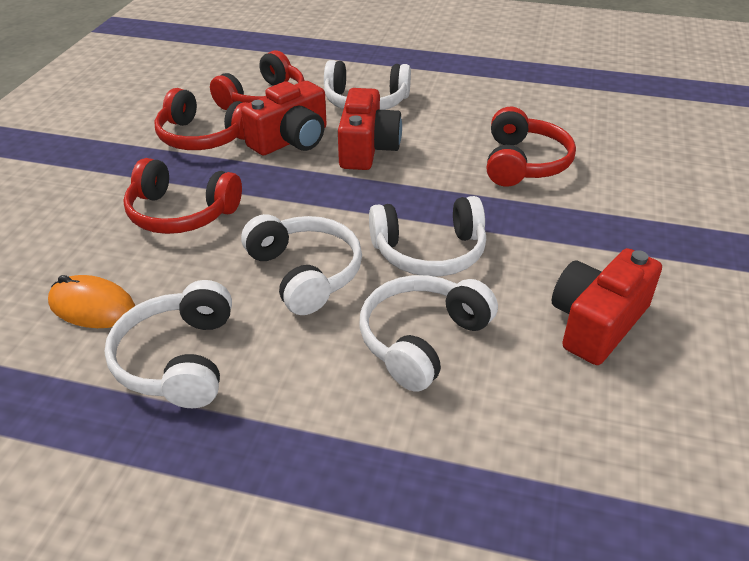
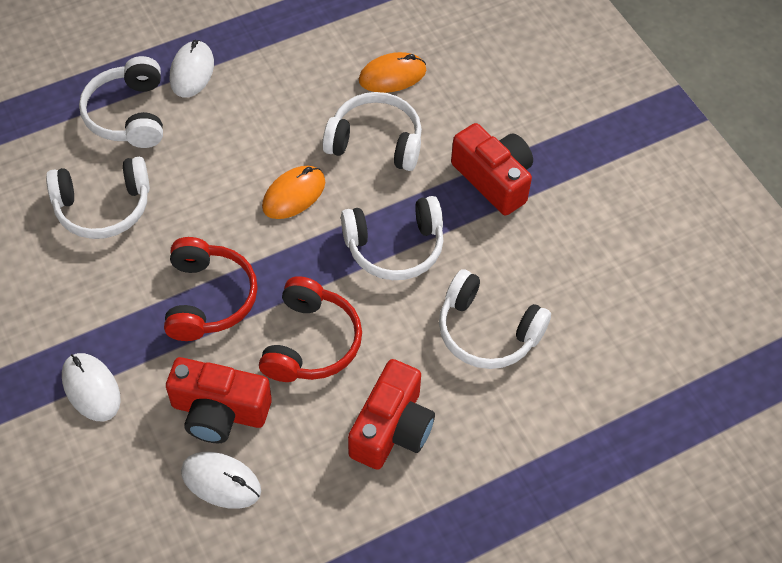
orange mouse: [48,275,136,328] = 1 -> [262,166,325,219] [359,52,426,93] = 2
red headphones: [123,158,242,234] [154,88,248,150] [210,50,305,110] [487,107,576,187] = 4 -> [164,237,258,341] [259,276,362,382] = 2
white mouse: none = 0 -> [62,353,121,421] [170,40,214,98] [181,452,261,509] = 3

